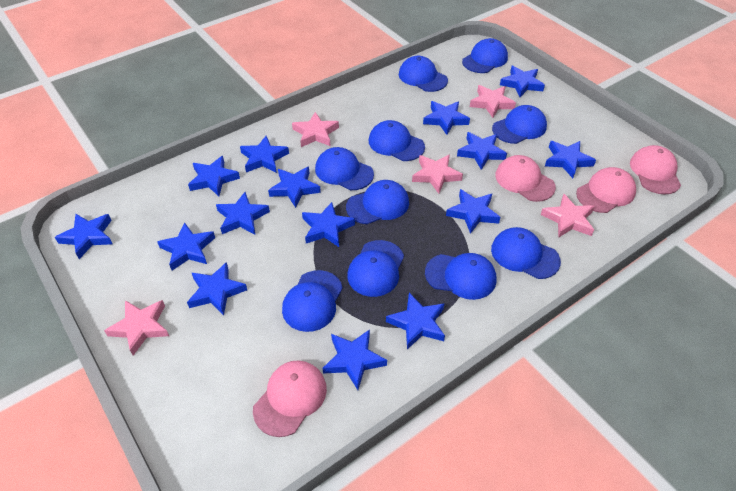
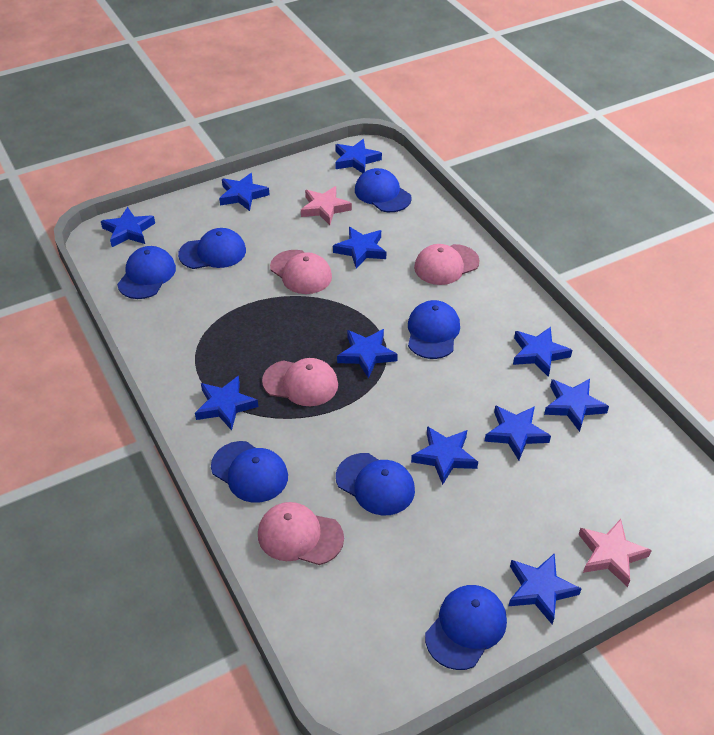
blue cap: [282,270,343,332] [315,147,374,190] [346,180,409,224] [347,240,404,297] [369,120,425,161] [399,56,448,92] [425,253,496,300] [462,38,508,73] [491,227,561,279] [492,105,547,144] = 10 -> [117,246,176,299] [178,228,246,269] [211,441,288,503] [336,453,415,515] [355,168,412,212] [408,300,460,359] [425,585,507,670] = 7
blue star: [55,214,112,259] [157,222,215,270] [187,262,247,316] [188,156,240,196] [216,192,270,235] [240,136,289,173] [268,166,321,208] [302,202,355,247] [323,329,387,390] [386,293,445,350] [423,101,470,135] [446,189,501,234] [457,132,507,170] [500,66,545,97] [545,141,596,178] = 15 -> [101,207,155,247] [195,376,258,431] [219,173,270,211] [333,227,386,268] [335,139,382,173] [337,329,398,378] [411,426,478,485] [484,405,551,460] [509,553,582,624] [513,327,572,377] [544,379,609,432] = 11
pink star: [104,300,169,356] [292,112,339,147] [412,154,463,194] [470,85,516,118] [541,194,595,238] = 5 -> [301,186,352,225] [578,519,652,587] = 2

